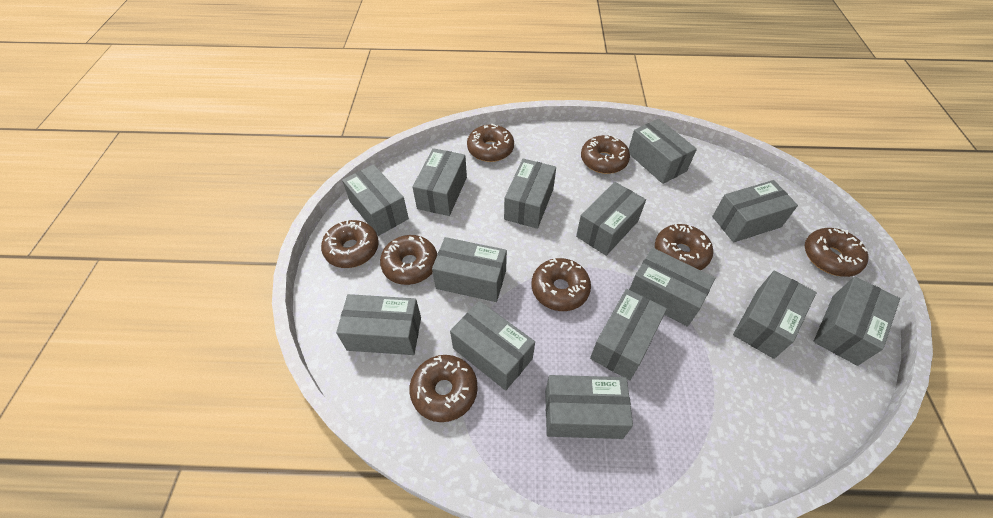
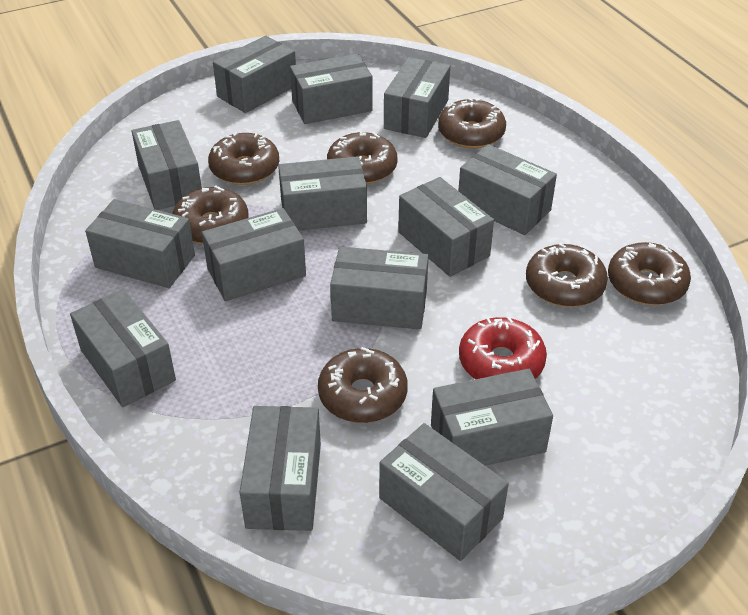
brown donut: [321,220,379,268] [380,235,437,285] [409,355,478,422] [467,123,514,162] [532,258,591,311] [581,135,630,174] [655,224,713,270] [805,228,868,277] = 8 -> [172,185,248,244] [208,132,279,185] [318,347,408,423] [327,132,398,184] [438,98,506,148] [526,243,608,307] [608,242,691,305] = 7
red donut: none = 0 -> [459,317,547,379] = 1

